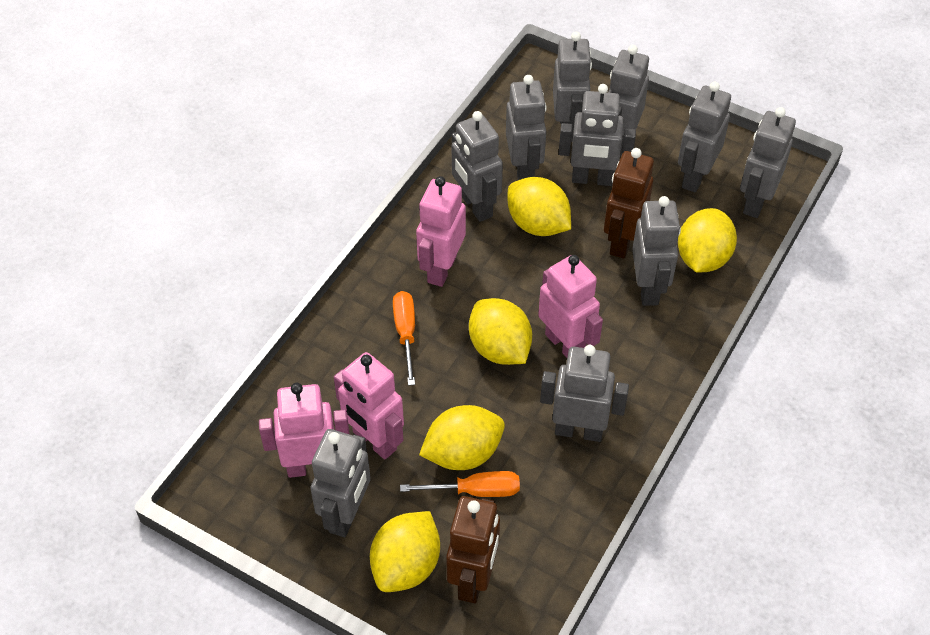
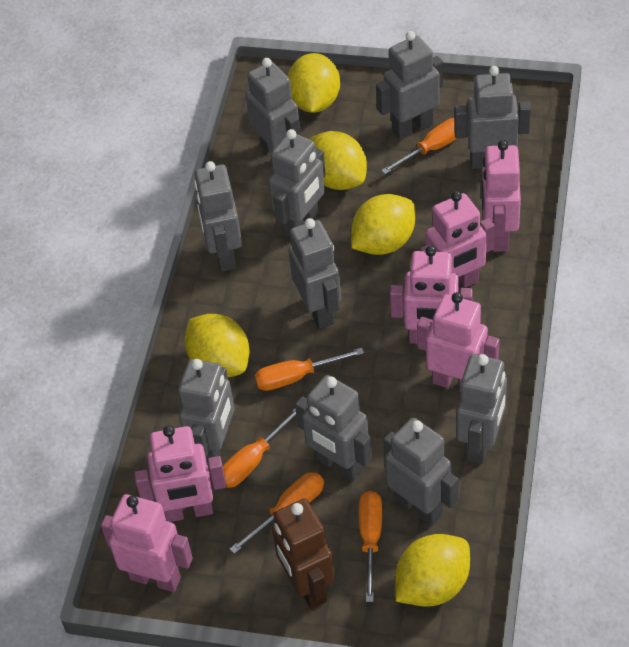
brown robot: [446,496,500,603] [604,148,654,259] = 2 -> [272,499,335,609] = 1
orange screwdriver: [393,291,415,386] [400,471,520,497] = 2 -> [223,409,296,488] [229,472,324,554] [254,348,364,391] [359,491,382,602] [381,118,456,174] = 5
pink robot: [259,383,350,478] [334,352,404,460] [416,176,466,287] [538,255,603,358] = 4 -> [101,494,193,592] [134,425,226,522] [390,246,473,344] [417,292,500,391] [420,191,495,287] [481,140,521,252] = 6

